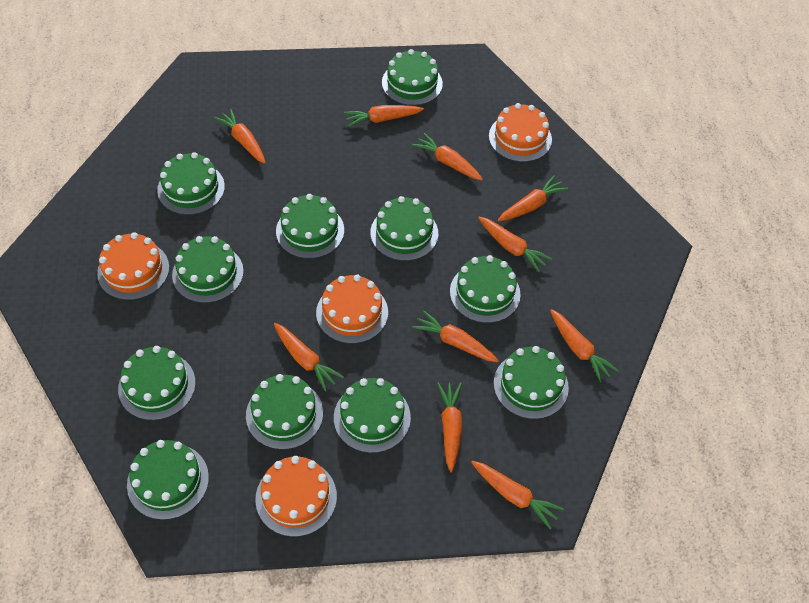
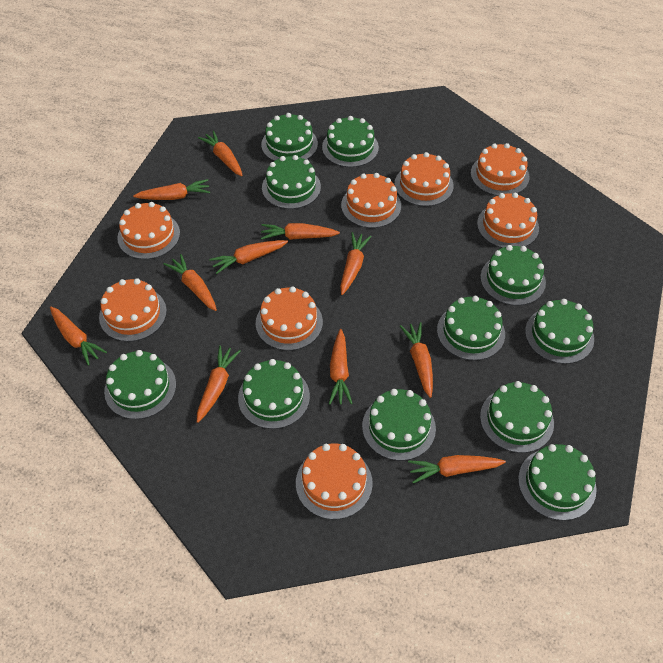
orange cake: [97,232,169,300] [255,456,337,537] [316,274,388,344] [489,103,552,162] = 4 -> [99,278,167,342] [117,202,180,259] [256,286,323,351] [296,444,373,519] [341,173,401,228] [395,152,454,206] [471,143,529,196] [477,193,539,248] = 8
orange carrot: [213,109,266,164] [274,323,344,392] [344,105,424,127] [412,133,483,180] [412,310,499,362] [437,382,462,472] [471,461,564,529] [478,217,552,272] [498,175,568,221] [550,309,619,383] = 10 -> [50,307,107,366] [133,179,210,200] [164,254,217,311] [197,345,241,423] [198,130,243,176] [209,240,288,274] [261,223,340,240] [329,329,353,404] [340,232,372,295] [400,322,433,398] [408,455,506,483] = 11

